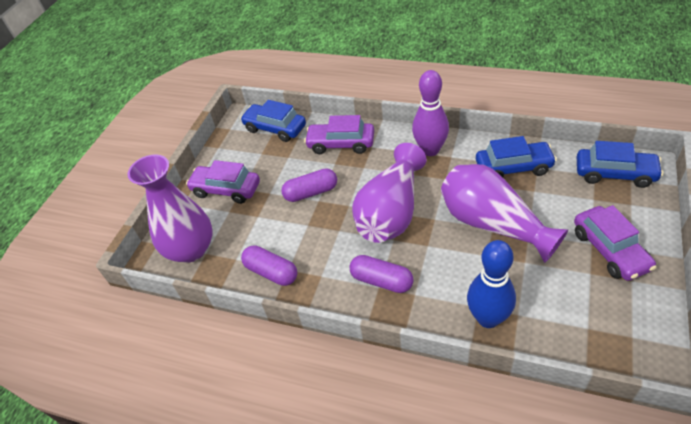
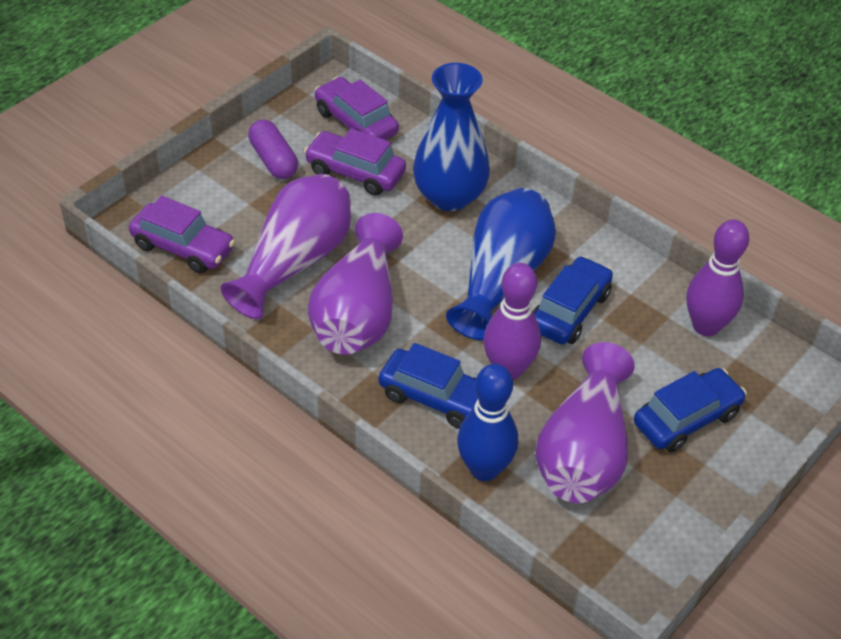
blue vase: none = 0 -> [413,63,490,211] [446,188,556,340] = 2
purple bowling pin: [412,70,449,156] = 1 -> [483,263,541,380] [687,219,749,336] = 2
purple capsule: [241,245,297,286] [281,168,337,202] [350,255,414,293] = 3 -> [248,120,298,179] = 1

